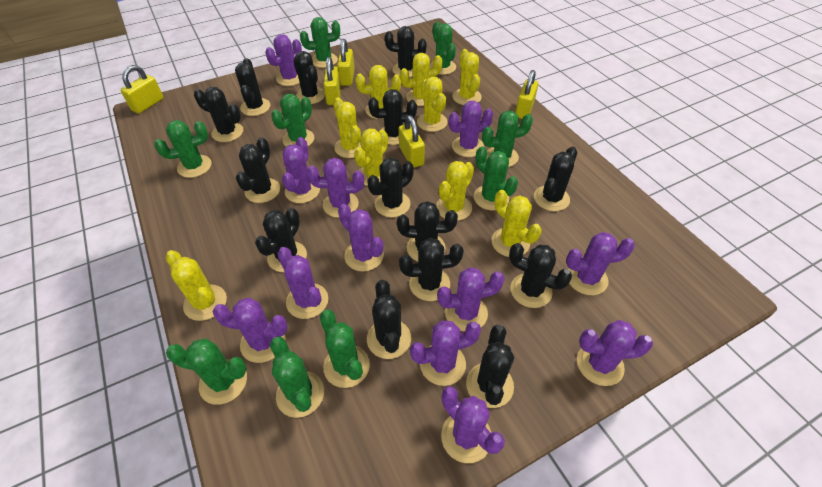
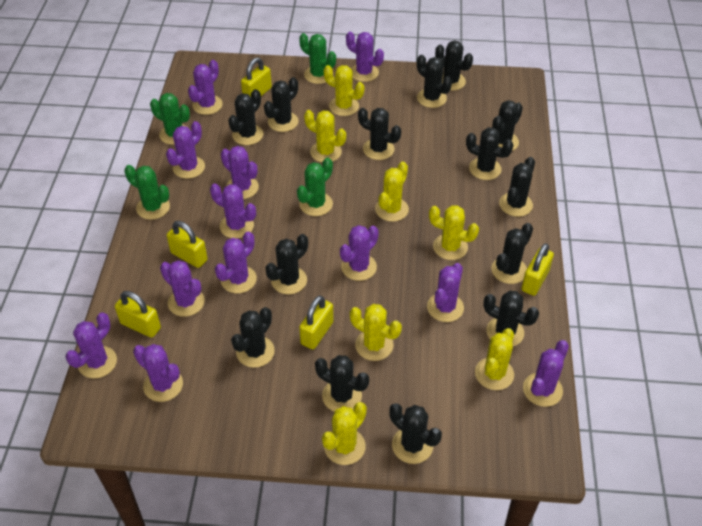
green cactus: [154,120,212,178] [166,338,247,405] [270,337,324,418] [271,94,314,147] [300,17,340,68] [320,310,370,388] [430,22,456,75] [473,146,518,211] [482,111,533,167] = 9 -> [124,165,170,220] [150,93,190,145] [297,158,333,216] [299,33,336,84] = 4
yellow cactus: [165,250,227,321] [333,97,361,158] [354,129,388,186] [355,65,401,119] [400,53,443,106] [417,77,448,132] [436,161,474,221] [452,49,482,105] [491,190,542,257] = 9 -> [304,110,346,162] [322,402,367,465] [323,65,364,116] [350,304,402,361] [375,162,409,222] [429,205,479,260] [475,328,514,390] = 7

